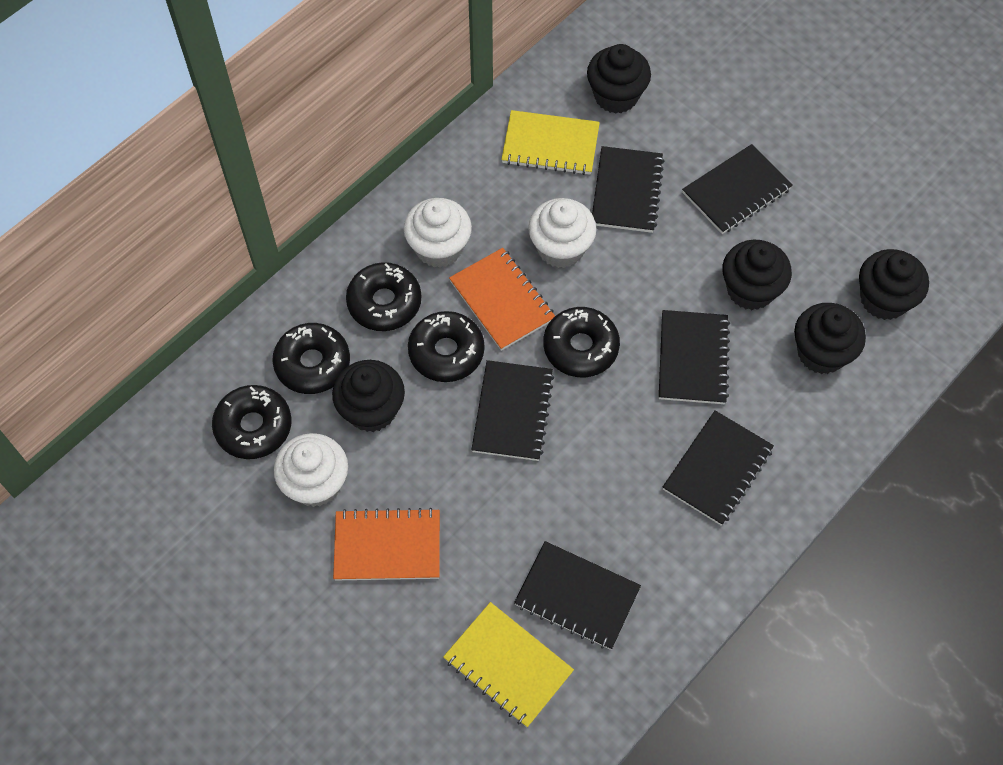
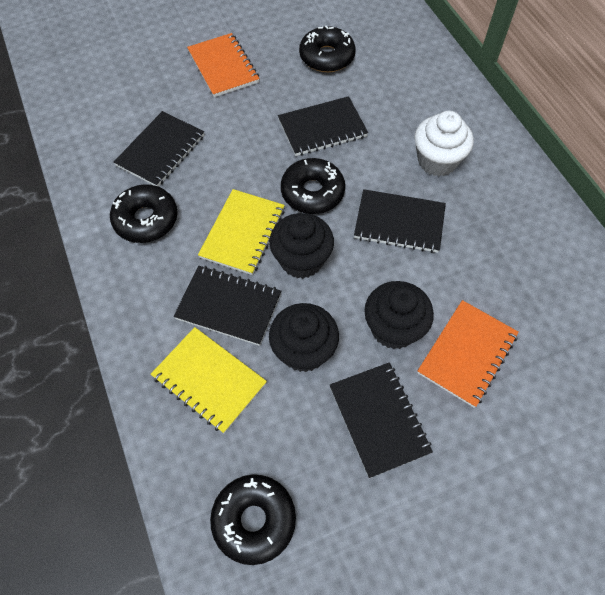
black cupcake: [332,360,405,432] [587,44,651,114] [722,240,792,310] [794,303,866,374] [859,249,929,320] = 5 -> [269,213,334,279] [269,303,339,372] [364,281,434,349] = 3
black donut: [212,385,292,459] [272,323,350,394] [346,262,421,331] [408,311,485,382] [543,307,620,377] = 5 -> [110,184,178,243] [210,474,296,565] [281,158,345,214] [299,26,356,72] = 4
black notebook: [471,360,554,461] [514,541,641,650] [592,146,665,233] [659,310,730,404] [663,410,774,526] [682,144,793,234] = 6 -> [114,111,204,187] [174,266,281,346] [278,96,368,156] [330,362,433,478] [354,189,446,253] = 5
white cupcake: [274,433,348,507] [403,198,472,268] [528,198,597,268] = 3 -> [414,111,474,176] = 1

